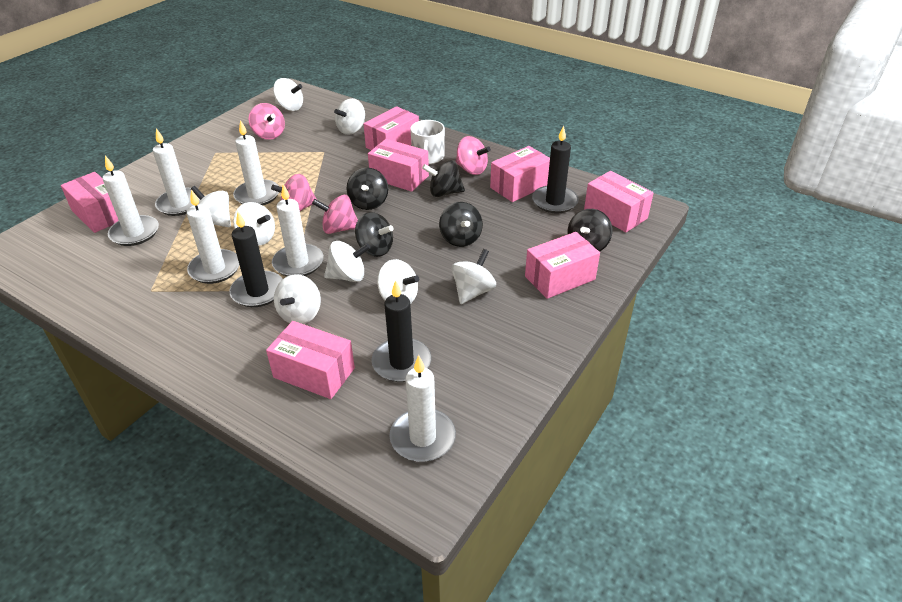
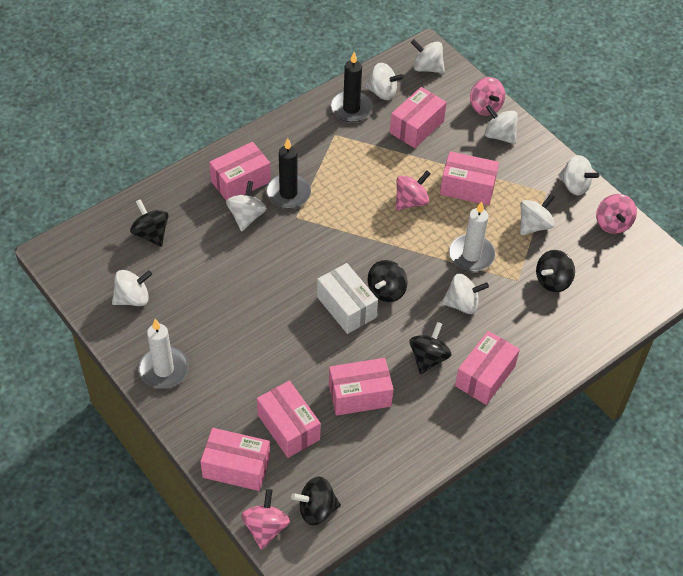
black candle: [230,211,283,307] [372,280,431,382] [532,125,579,213] = 3 -> [266,138,311,209] [330,52,373,122] = 2
white box: none = 0 -> [317,263,378,334] = 1
white candle: [102,156,159,246] [153,128,200,216] [187,189,240,284] [233,120,279,205] [272,184,324,276] [389,355,456,462] = 6 -> [138,319,189,389] [449,201,495,271] = 2
white mug: [410,120,445,164] = 1 -> none = 0

